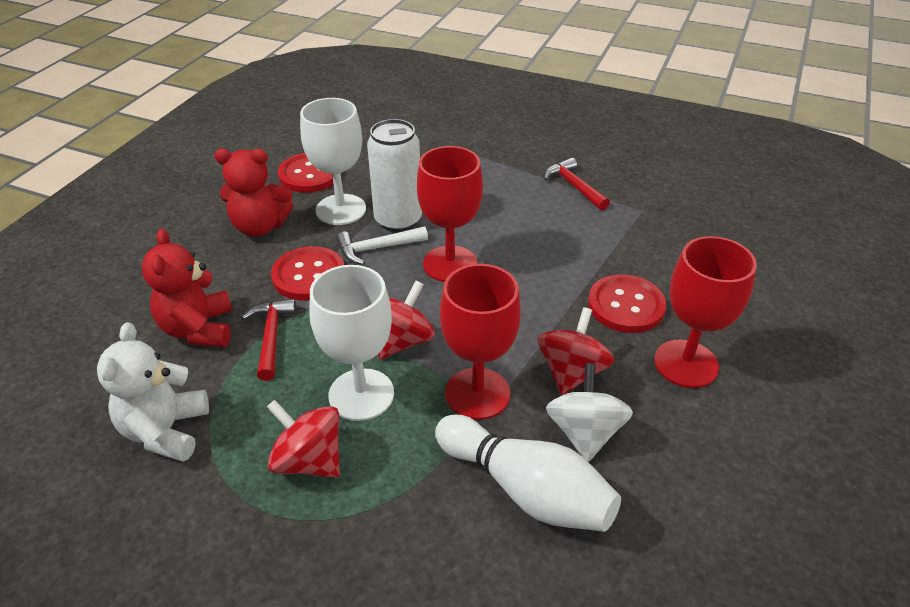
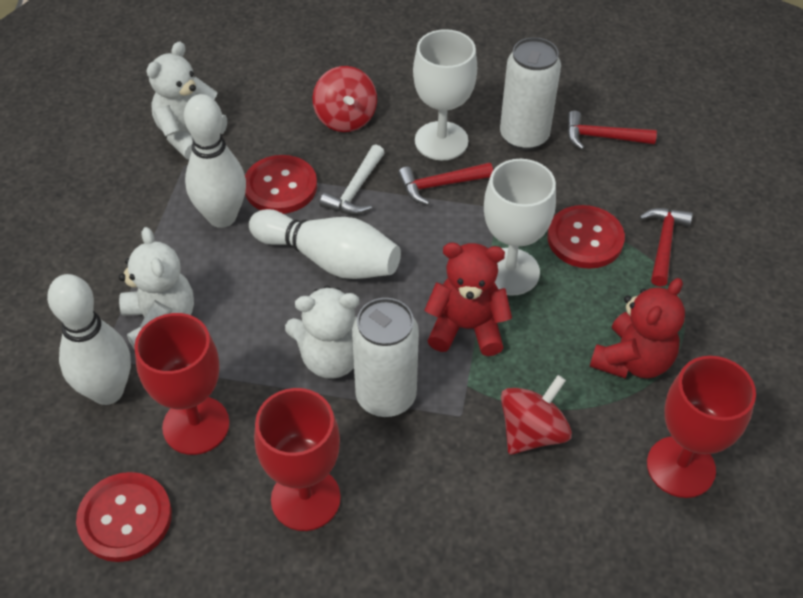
red hammer: [241,299,296,381] [544,157,610,210] = 2 -> [398,162,493,205] [567,110,657,150] [639,208,693,286] = 3
red spinning top: [267,400,340,478] [378,280,435,360] [537,307,614,395] = 3 -> [313,66,377,132] [501,375,572,455] = 2
white bowling pin: [435,414,621,532] = 1 -> [47,274,131,405] [184,94,246,228] [249,209,401,279] = 3
white can: [367,119,422,232] = 1 -> [352,298,419,417] [500,37,561,151] = 2
white spinning top: [546,363,633,462] = 1 -> none = 0
white teddy bear: [97,322,209,462] = 1 -> [119,227,194,350] [147,42,227,160] [285,286,359,379] = 3

